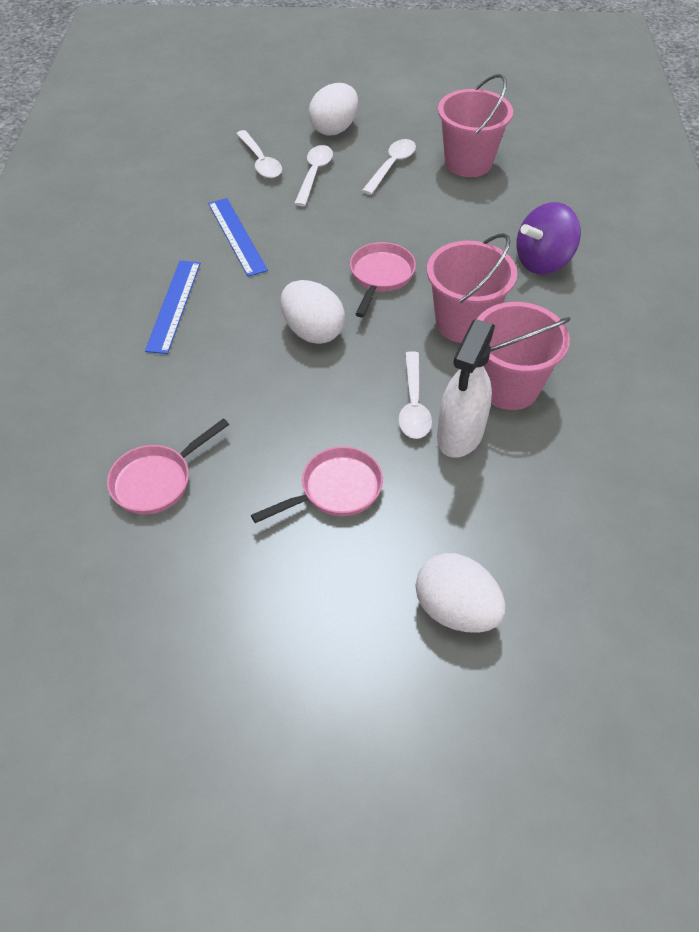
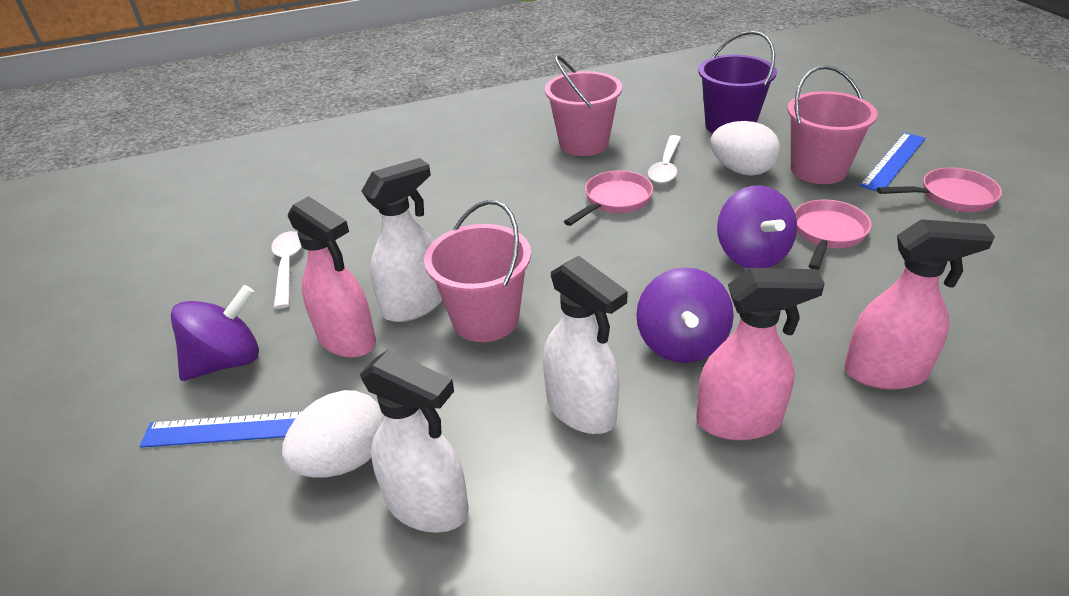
pink spray bottle: none = 0 -> [288,196,376,358] [696,268,825,440] [844,219,995,390] = 3
purple bucket: none = 0 -> [698,31,777,134] = 1
purple spinning top: [516,202,581,274] = 1 -> [171,285,259,381] [636,267,734,363] [717,185,797,268] = 3
white egg: [281,280,345,344] [308,83,358,136] [416,553,506,633] = 3 -> [282,390,385,478] [710,121,780,176] = 2
white spoon: [236,130,282,178] [294,145,333,206] [362,139,416,195] [398,351,432,439] = 4 -> [271,231,302,309] [648,135,681,184] = 2
white spray bottle: [437,319,495,458] = 1 -> [360,350,469,533] [361,158,442,322] [543,256,628,434] = 3

